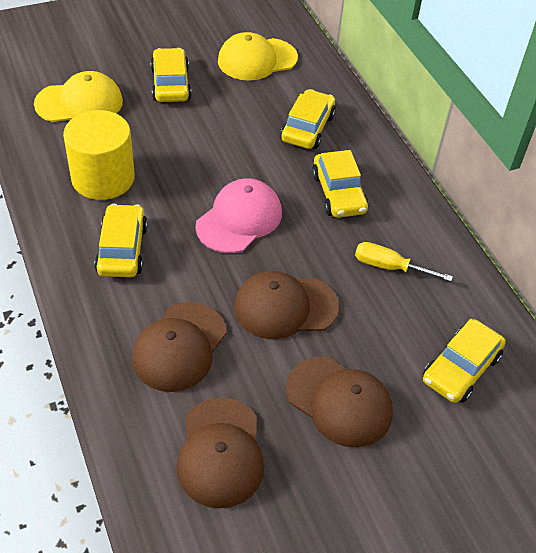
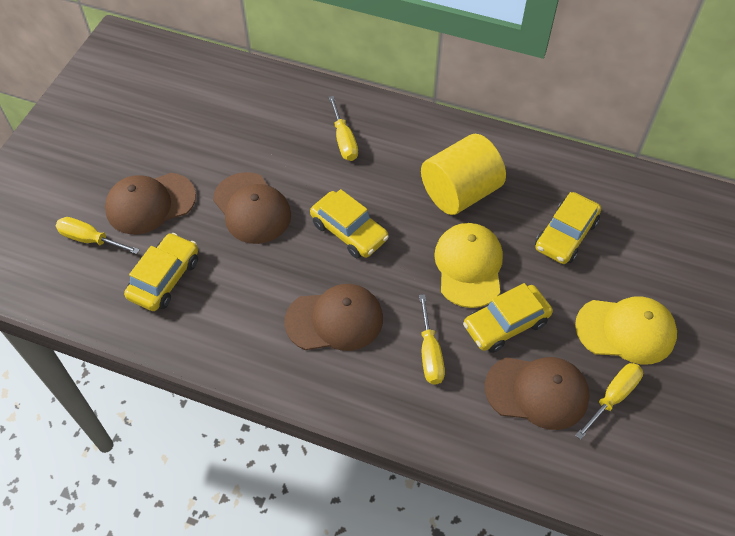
pink cap: [196,178,282,253] = 1 -> none = 0
yellow car: [94,204,148,277] [150,48,191,102] [281,89,336,149] [312,150,368,218] [423,319,506,403] = 5 -> [124,233,198,311] [310,189,389,258] [463,283,553,353] [535,192,601,264] = 4
yellow screwdriver: [355,242,453,281] = 1 -> [56,217,140,254] [328,96,358,161] [419,294,445,385] [575,363,643,440] = 4

